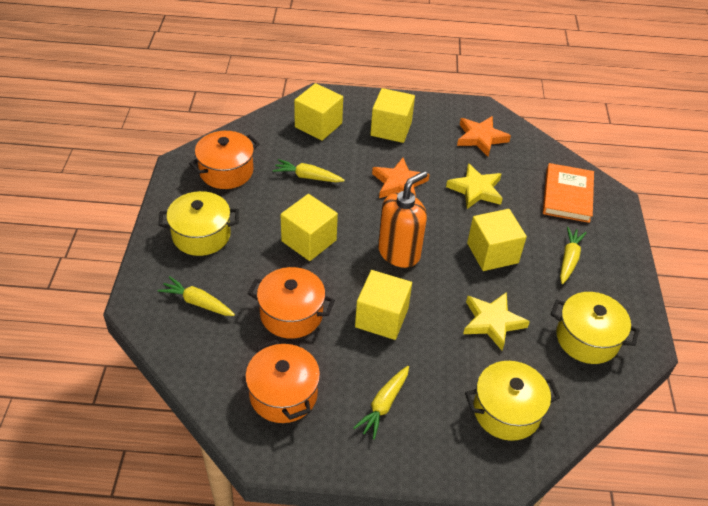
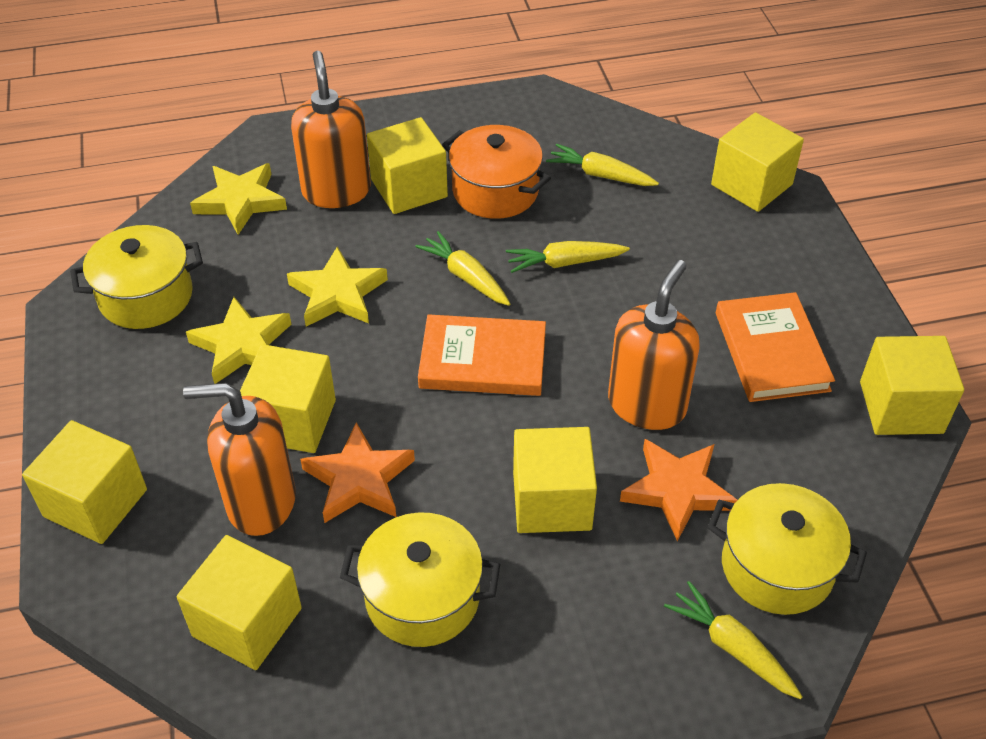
orange book: [543,163,594,223] = 1 -> [418,314,546,396] [716,292,835,402] = 2
orange pot: [189,131,259,189] [245,339,320,423] [248,267,335,339] = 3 -> [442,125,551,219] = 1
orange soap dispenser: [378,171,427,268] = 1 -> [183,383,296,536] [291,51,371,208] [608,260,700,430] = 3
yellow cube: [280,194,338,261] [294,83,343,141] [355,270,412,340] [370,88,415,143] [467,209,527,271] = 5 -> [22,420,147,544] [177,535,302,670] [240,344,336,453] [367,117,448,214] [513,427,597,533] [711,112,804,212] [860,336,964,435] = 7
yellow star: [446,163,503,209] [463,292,530,350] = 2 -> [186,297,292,384] [190,163,287,235] [287,247,388,326] = 3

